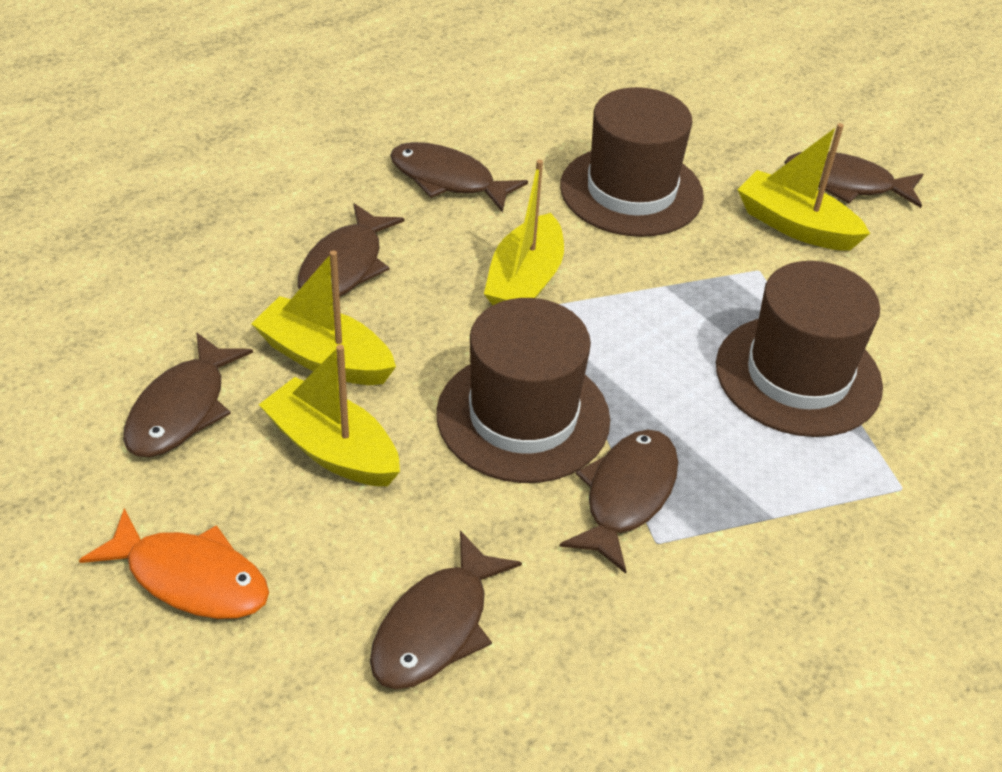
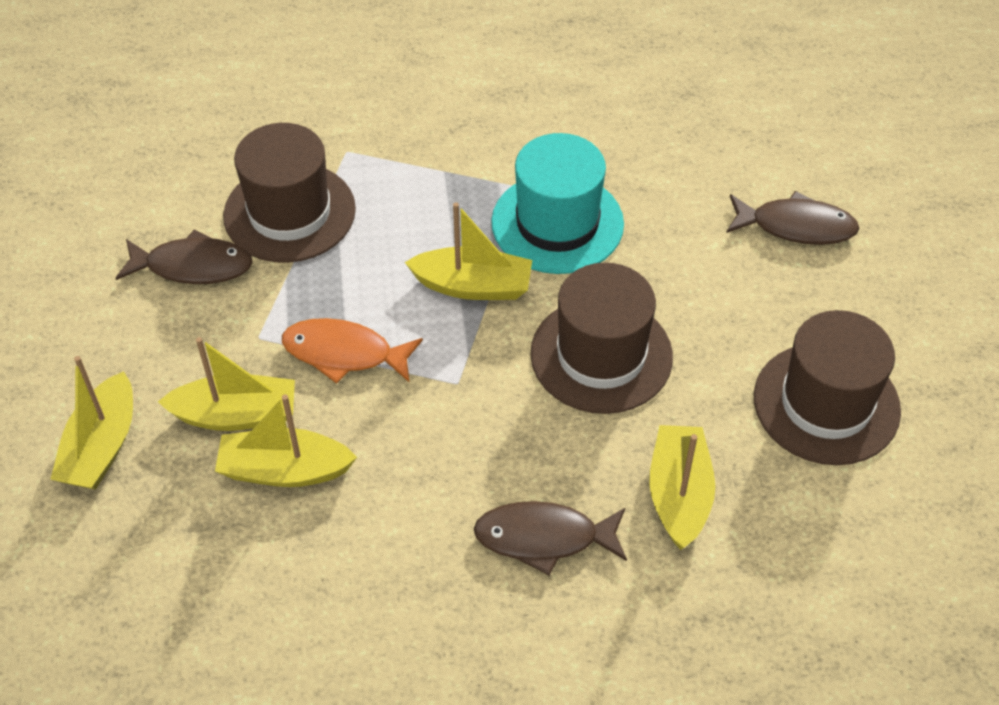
brown fish: [123,332,253,457] [298,203,405,298] [370,531,522,690] [390,142,528,213] [559,430,678,574] [784,151,924,208] = 6 -> [116,230,253,284] [474,501,627,576] [726,191,859,245] = 3
turquoise hat: none = 0 -> [491,133,624,274] = 1
yellow boat: [251,250,396,385] [259,344,400,486] [484,159,564,305] [738,123,870,251] = 4 -> [50,356,133,490] [158,337,295,431] [215,394,357,487] [405,202,532,300] [649,425,715,550] = 5

